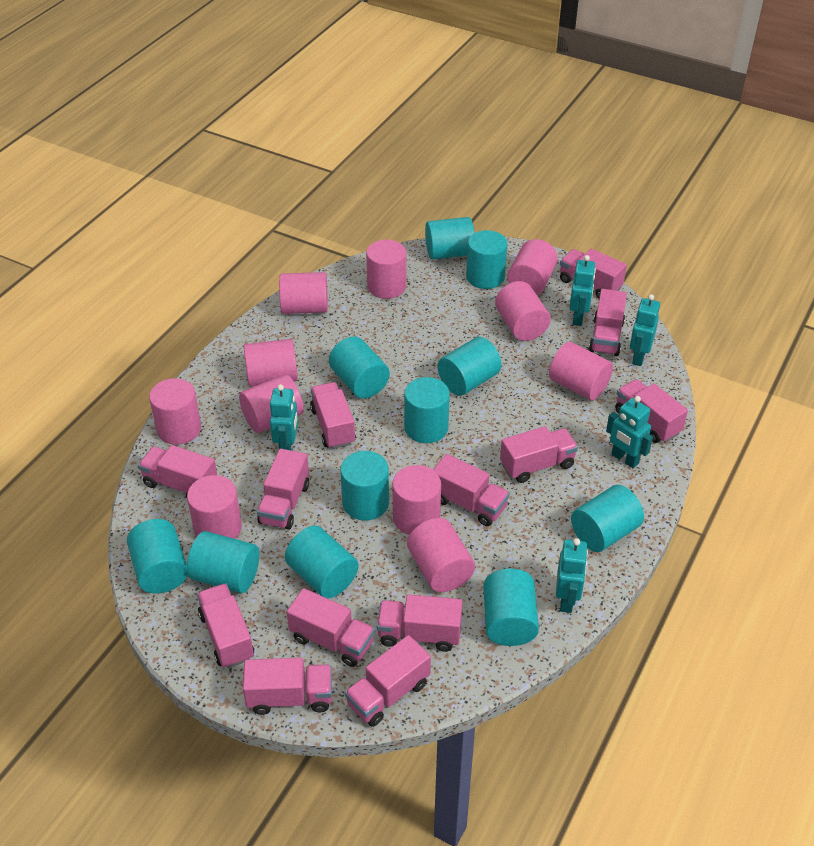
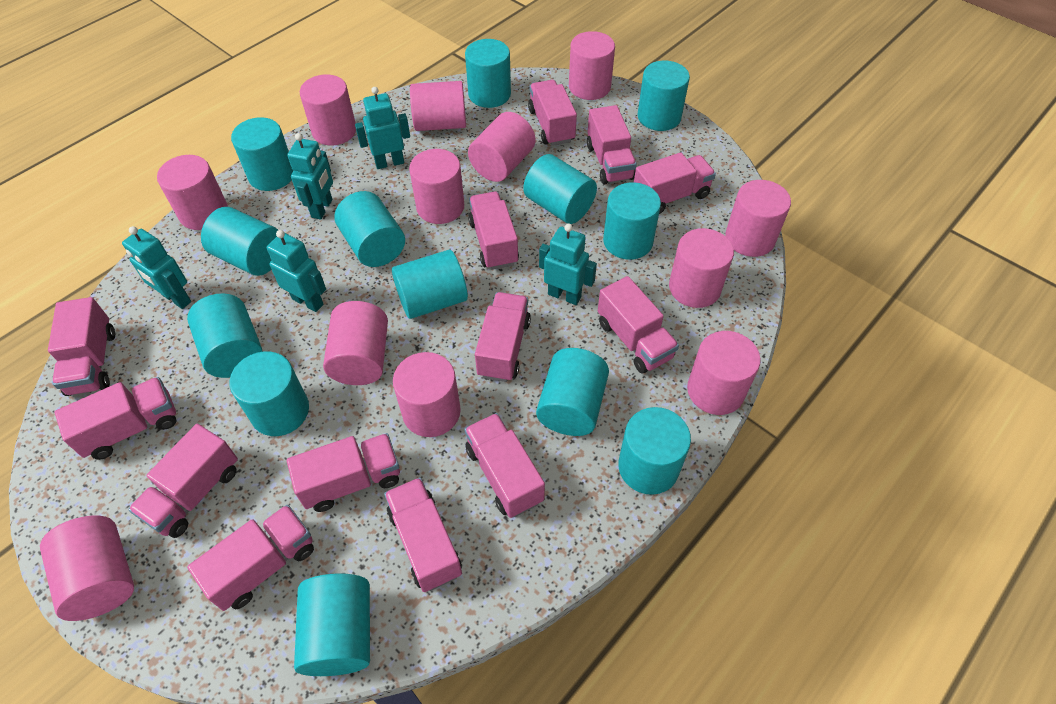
pink cylinder: [149,378,201,445] [187,475,242,539] [239,374,304,433] [244,339,298,387] [279,272,328,314] [366,240,406,299] [392,465,441,535] [407,518,475,592] [495,281,551,341] [507,239,558,295] [549,342,613,400] = 11 -> [40,516,134,621] [157,155,228,230] [300,74,356,145] [323,301,388,385] [393,352,461,437] [409,149,464,224] [410,81,466,131] [468,112,535,182] [569,31,615,100] [669,228,734,308] [687,331,761,415] [725,180,791,257] = 12
turquoise cylinder: [127,519,187,593] [187,531,259,593] [285,525,359,599] [329,337,390,399] [340,451,389,521] [404,377,450,443] [425,217,475,260] [438,337,501,396] [466,230,508,289] [483,569,539,646] [571,485,644,552] = 11 -> [187,293,262,378] [201,207,278,276] [229,351,309,436] [231,117,294,191] [294,573,370,676] [335,191,405,267] [392,250,468,319] [465,39,511,108] [523,154,597,224] [536,348,609,436] [603,182,661,260] [618,407,691,495] [638,61,690,131] = 13

